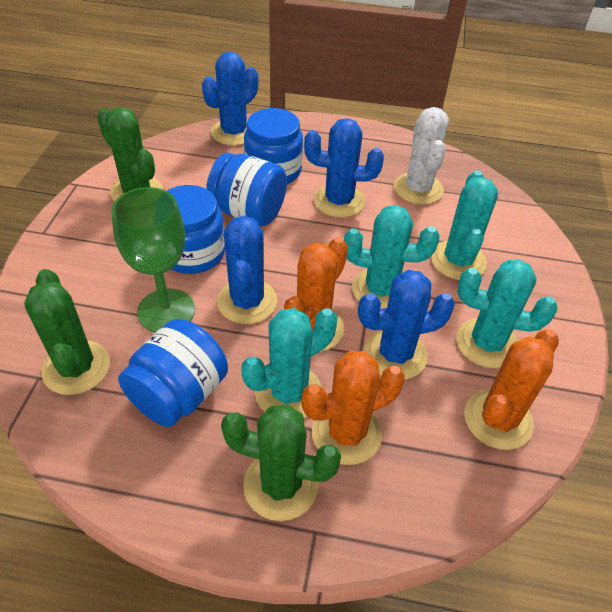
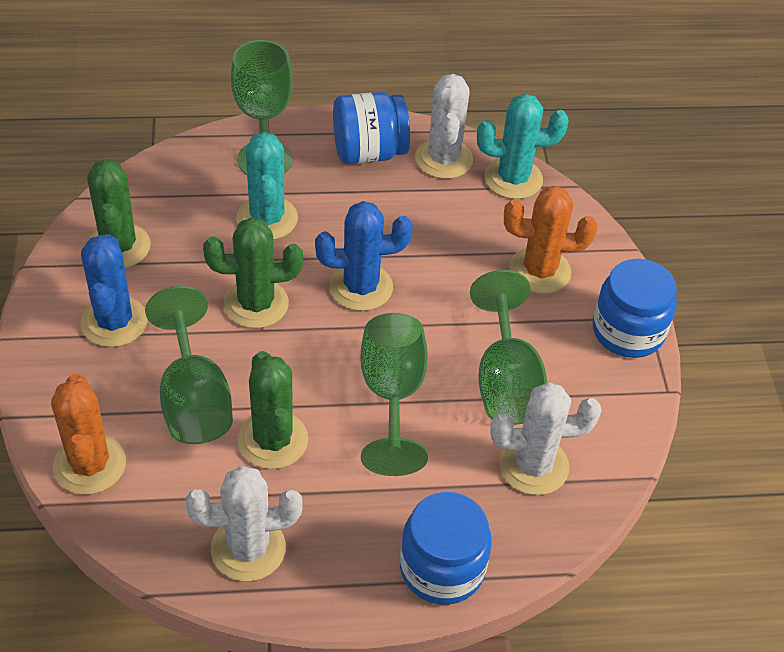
blue cactus: [202,52,258,146] [217,216,277,324] [304,118,384,218] [358,270,455,380] = 4 -> [81,234,148,347] [315,201,413,311] = 2
blue jar: [118,319,228,427] [167,185,225,274] [206,153,287,226] [244,108,303,184] = 4 -> [333,92,410,164] [400,492,492,605] [593,259,677,358] = 3
green goblet: [111,187,195,333] = 1 -> [145,286,233,444] [231,40,293,175] [360,313,428,476] [470,270,547,425] = 4
orange cactus: [284,237,348,352] [301,351,405,465] [464,329,559,450] = 3 -> [51,374,126,495] [504,186,597,294] = 2
turquoise cactus: [241,308,337,418] [344,205,439,309] [431,171,498,280] [456,259,557,368] = 4 -> [236,132,298,240] [477,93,569,199] = 2
white cactus: [394,107,449,205] = 1 -> [186,466,303,581] [415,74,473,179] [490,382,602,495] = 3

